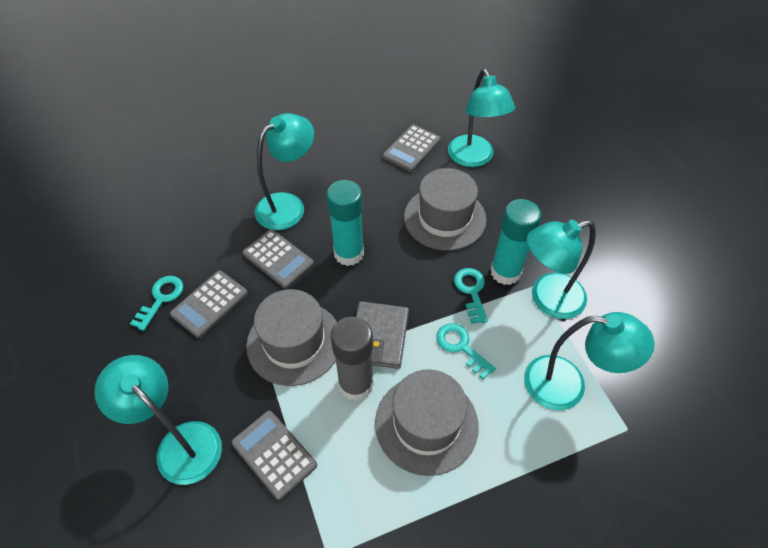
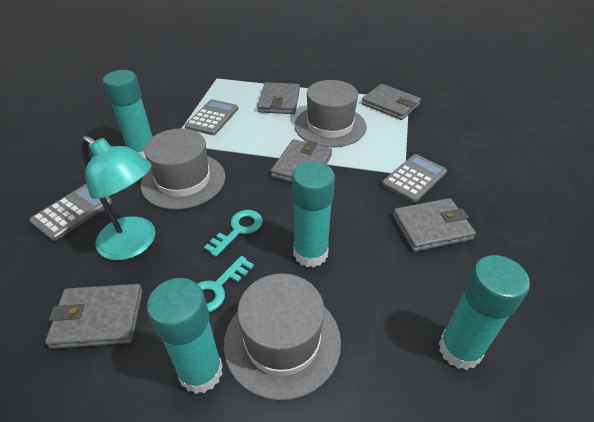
grey calculator: [170,271,248,338] [231,411,317,500] [242,229,314,288] [383,125,441,172] = 4 -> [29,184,112,241] [185,99,238,135] [382,154,447,203] = 3
grey glue stick: [331,317,374,401] = 1 -> none = 0
grey wallet: [356,301,409,369] = 1 -> [45,284,143,349] [257,82,300,114] [271,139,332,182] [362,84,421,120] [393,198,476,252] = 5
turquoise glue stick: [327,180,364,266] [490,199,541,285] = 2 -> [103,70,153,160] [147,278,223,394] [292,162,335,267] [438,255,530,370] = 4
turquoise key: [130,276,184,331] [436,323,496,379] [454,268,488,324] = 3 -> [198,256,254,312] [204,210,263,257] = 2
turquoise lamp: [94,355,222,485] [255,113,314,230] [448,69,515,167] [524,312,655,410] [527,220,596,319] = 5 -> [81,135,156,260] = 1

